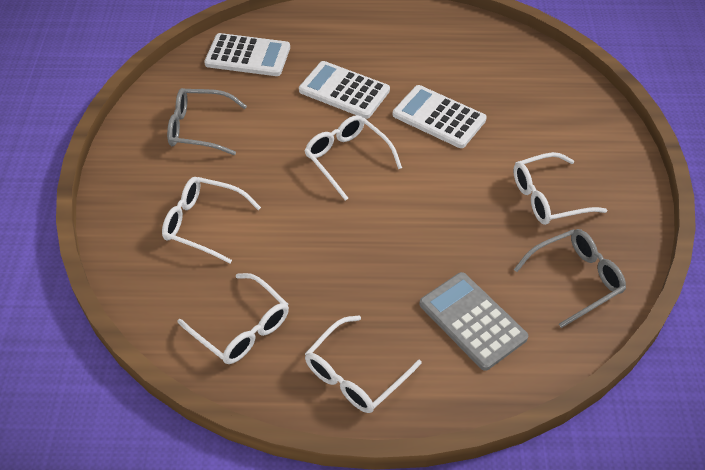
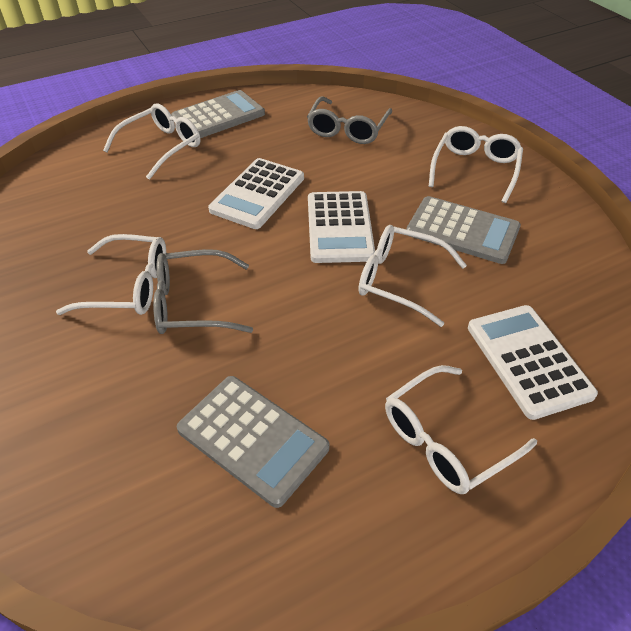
grey calculator: [419,272,528,371] = 1 -> [171,90,265,138] [177,376,330,508] [407,196,521,264] = 3

